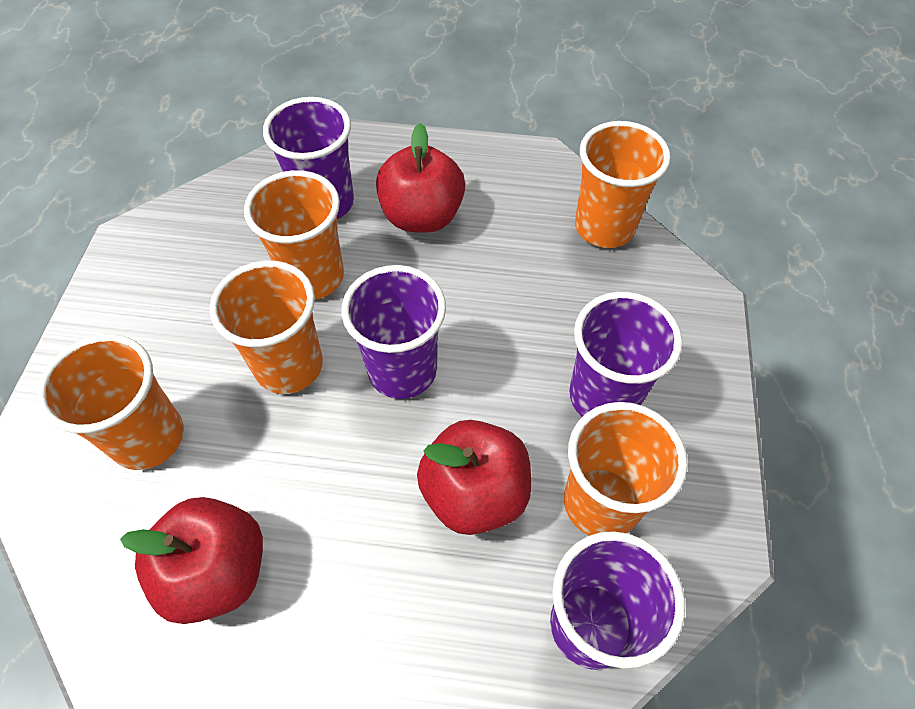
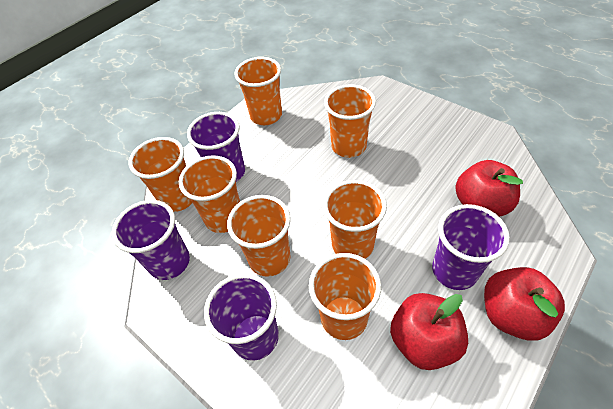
orange cup: [37,334,184,470] [210,261,323,394] [244,170,344,299] [564,402,687,536] [575,121,671,248] = 5 -> [129,137,192,212] [179,155,240,233] [227,195,291,277] [234,57,282,125] [309,253,381,340] [323,180,387,259] [324,84,376,158] = 7

